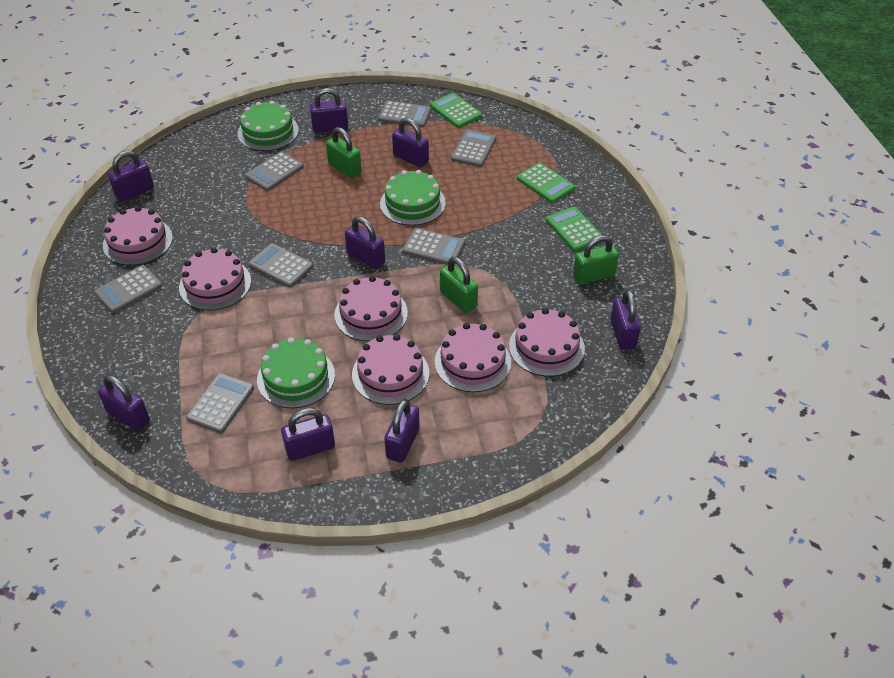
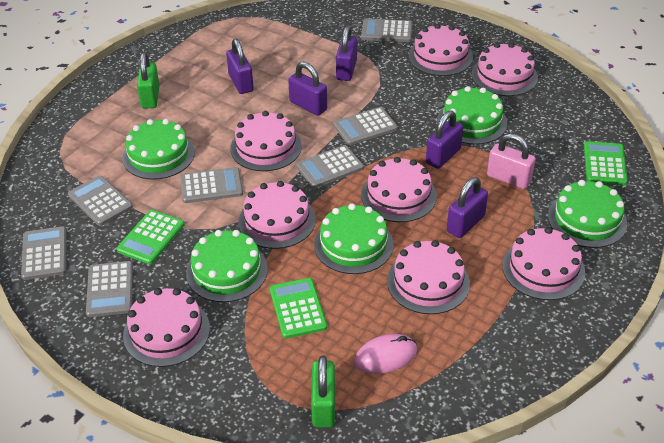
green cake: [238,101,299,151] [257,337,335,408] [380,170,446,226] = 3 -> [122,119,195,180] [186,230,268,302] [314,204,393,274] [437,86,507,145] [548,180,627,248] = 5
green padlock: [326,127,362,178] [440,257,478,313] [573,235,619,285] = 3 -> [137,52,160,109] [311,355,335,427] = 2
pink cake: [103,206,173,266] [179,248,251,311] [334,276,408,341] [352,334,429,405] [435,323,511,392] [509,308,585,376] = 6 -> [123,288,210,367] [230,111,302,171] [238,181,316,249] [361,157,437,222] [387,240,470,314] [409,24,473,76] [471,43,538,96] [502,227,585,300] = 8
pink mouse: none = 0 -> [354,334,417,374] = 1
pink padlock: none = 0 -> [487,133,536,189] = 1
purple padlock: [98,375,150,431] [108,150,154,202] [281,408,335,461] [310,88,348,133] [345,216,385,270] [384,399,420,463] [392,118,429,167] [610,290,641,350] = 8 -> [226,39,254,94] [288,62,327,116] [336,26,357,81] [426,111,463,169] [447,177,488,238] = 5

